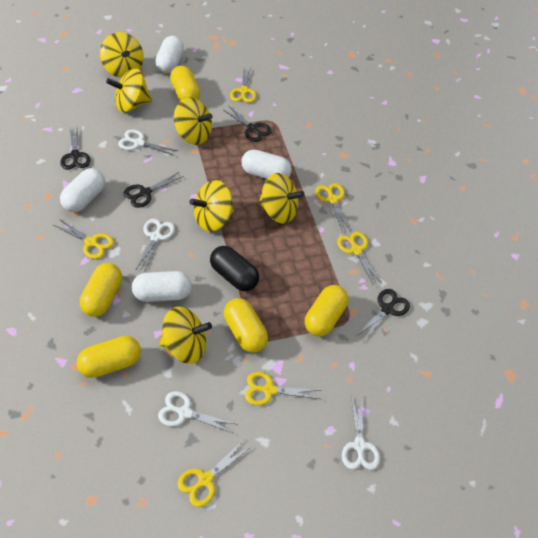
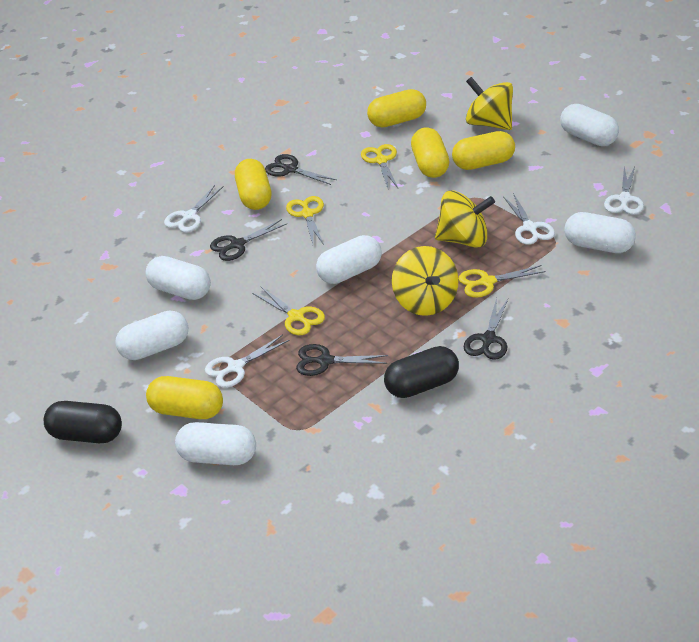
black capsule: [210,246,259,291] = 1 -> [44,401,122,443] [384,346,459,398] = 2
white capsule: [60,168,105,212] [132,271,192,302] [155,36,184,73] [241,150,292,179] = 4 -> [115,310,188,360] [145,256,211,300] [175,422,256,465] [316,235,382,284] [560,104,619,146] [564,212,636,253] = 6
yellow scissors: [53,220,114,259] [177,441,252,507] [230,67,257,103] [245,372,320,406] [315,183,351,233] [337,232,382,286] = 6 -> [252,287,325,335] [286,196,324,245] [361,144,398,188] [459,265,546,298] = 4
yellow spinning top: [100,32,144,78] [106,69,152,112] [159,306,212,364] [174,97,212,145] [190,180,234,232] [258,173,304,224] = 6 -> [392,246,459,316] [435,191,495,248] [466,77,513,130] = 3

